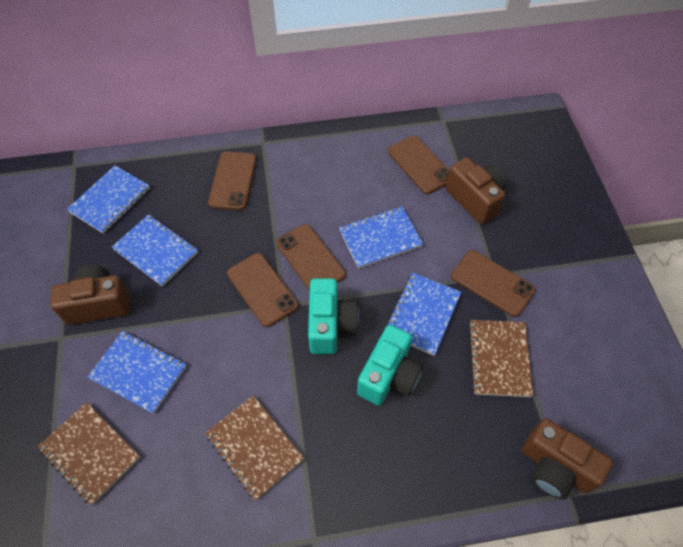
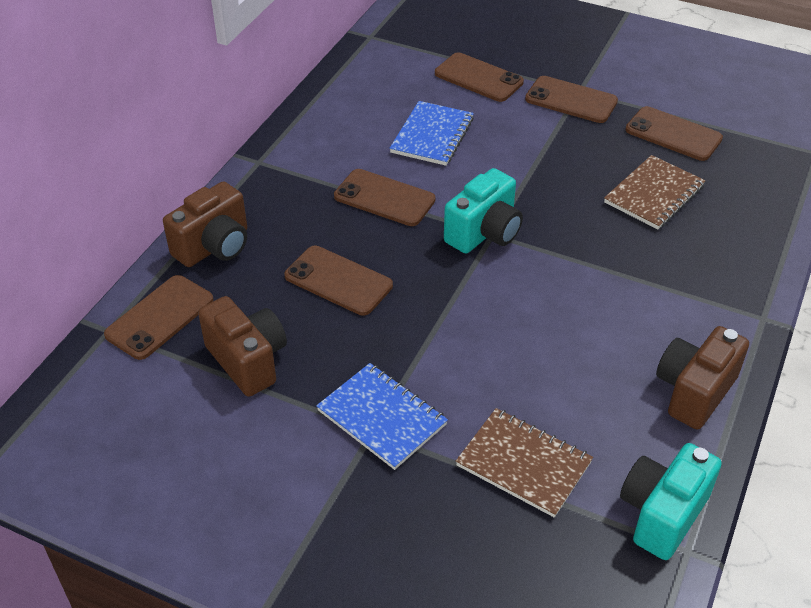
blue notebook: [67,165,150,234] [88,331,187,414] [112,214,198,287] [339,206,423,269] [384,273,461,356] = 5 -> [316,363,448,470] [390,101,474,166] = 2
brown notebook: [38,402,140,505] [205,396,304,500] [469,320,533,397] = 3 -> [456,408,593,518] [604,155,705,229] = 2
brown phone: [208,151,257,210] [227,253,299,327] [276,224,346,291] [388,136,449,194] [451,250,535,317] = 5 -> [104,275,214,360] [284,246,393,315] [334,169,436,226] [435,52,524,102] [525,76,618,123] [625,106,723,161] = 6

